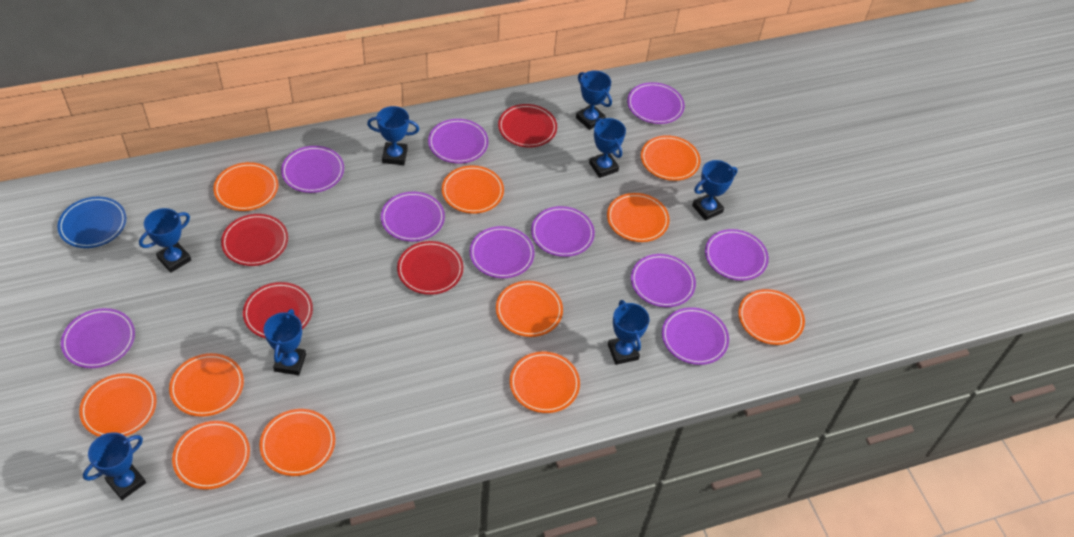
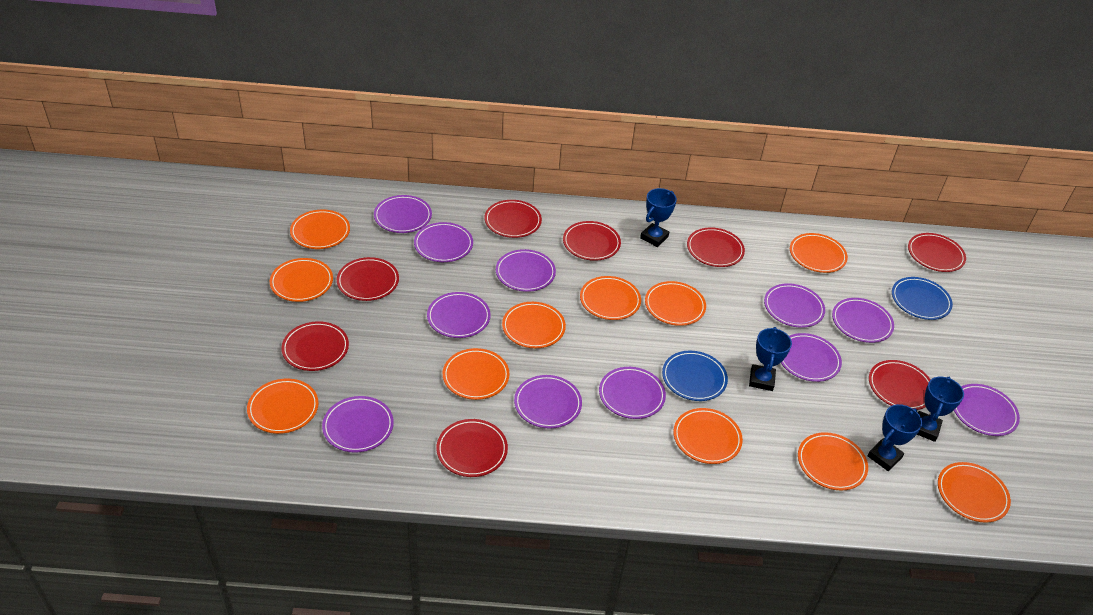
blue plate: [57,197,126,248] = 1 -> [662,351,728,401] [892,277,953,320] = 2
blue trophy: [83,432,146,500] [139,208,191,273] [264,309,306,375] [367,106,419,165] [576,70,612,130] [589,118,626,178] [608,300,649,365] [692,160,738,221] = 8 -> [640,188,677,247] [749,327,792,391] [868,404,922,471] [917,376,964,442] = 4
purple plate: [61,308,135,368] [281,146,344,193] [381,192,445,242] [428,119,489,164] [470,226,535,278] [531,206,595,257] [627,82,685,124] [631,254,696,307] [662,307,729,365] [705,229,769,281] = 10 -> [322,396,394,453] [374,195,432,233] [414,222,473,262] [427,292,491,338] [496,249,556,292] [514,375,582,429] [599,367,666,419] [764,283,825,328] [781,333,842,382] [832,298,894,343] [954,384,1020,436] = 11
red plate: [221,214,288,266] [243,282,313,338] [397,241,463,295] [498,104,557,148] = 4 -> [281,321,349,371] [337,257,399,301] [436,419,508,477] [484,200,542,238] [563,221,621,261] [687,227,745,267] [869,360,931,410] [908,233,966,272] = 8

